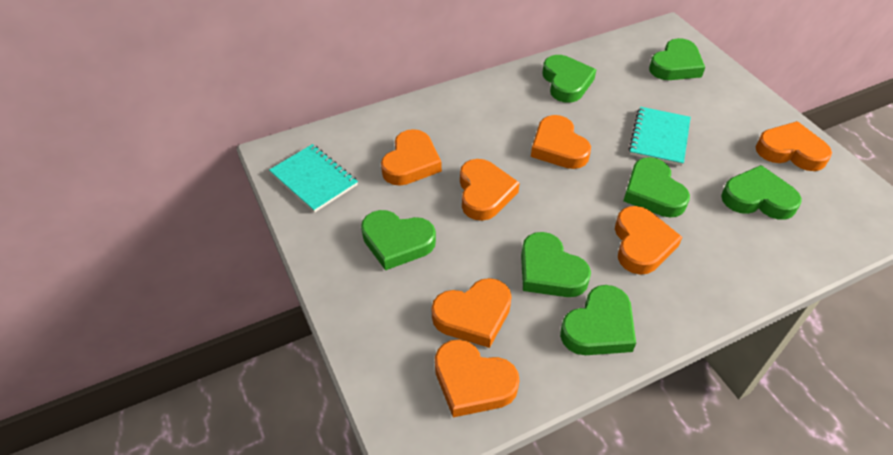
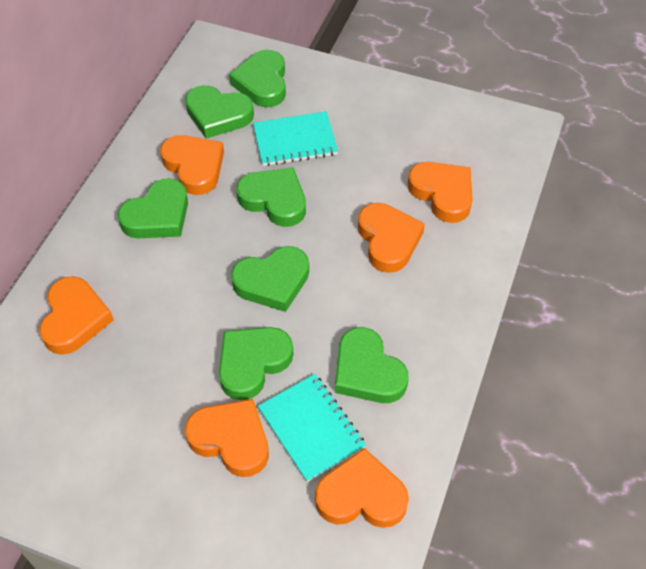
orange heart: [381,129,442,186] [432,278,512,348] [435,339,520,417] [460,159,520,221] [531,115,591,169] [615,206,682,275] [756,121,832,171] = 7 -> [39,276,114,355] [160,135,224,195] [185,399,269,477] [315,448,409,528] [358,203,425,273] [408,162,473,223] = 6

